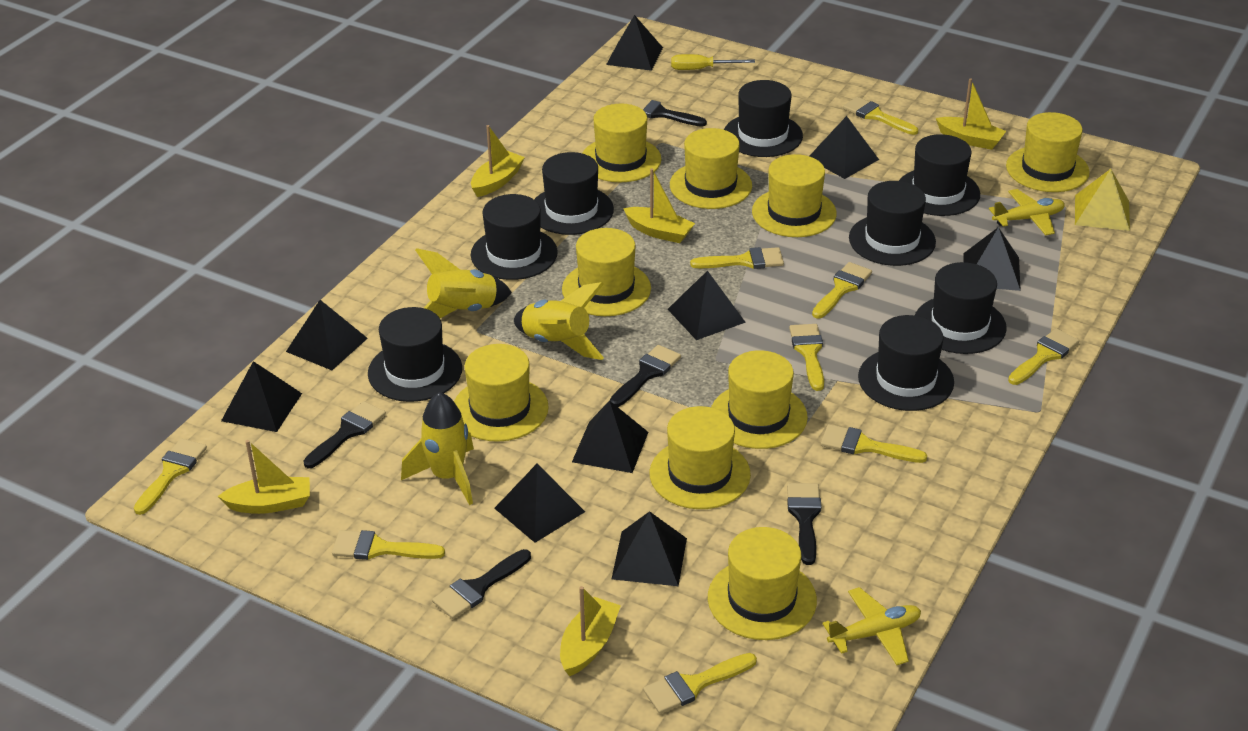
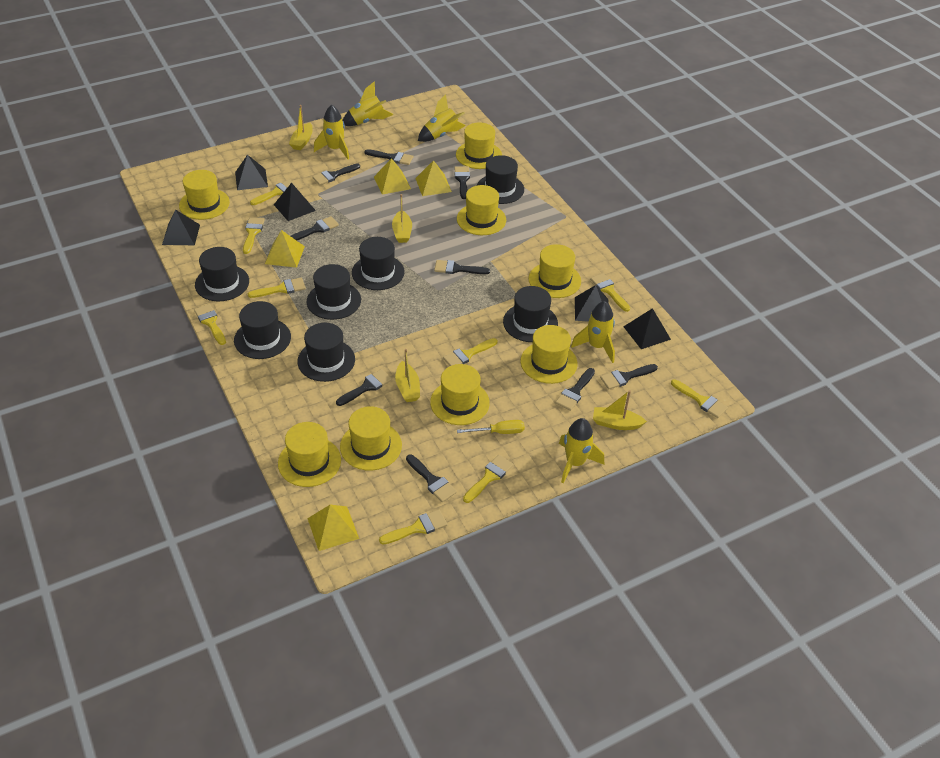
black brush: [304,401,386,468] [432,549,531,619] [610,345,681,407] [630,98,707,127] [787,483,822,565] = 5 -> [291,216,339,241] [312,163,360,185] [336,369,392,406] [364,149,413,165] [406,455,457,502] [434,260,490,274] [454,166,470,199] [555,368,595,411] [600,364,658,389] = 9
black hat: [368,307,462,402] [471,194,558,280] [534,152,614,235] [724,80,803,157] [849,181,936,266] [858,315,954,411] [899,134,980,216] [915,262,1007,354] = 8 -> [195,247,249,301] [234,301,291,359] [297,323,355,382] [307,264,361,320] [352,237,405,290] [477,155,524,204] [503,286,558,342] = 7
black pyramid: [221,361,302,432] [286,300,368,370] [494,464,585,543] [572,400,648,473] [606,15,663,71] [612,511,687,586] [668,270,746,340] [810,116,879,179] [963,227,1021,291] = 9 -> [162,209,200,245] [235,155,268,190] [274,183,316,221] [575,285,609,322] [623,308,671,349] = 5
yellow boat: [218,440,310,514] [471,125,525,197] [560,586,621,676] [623,168,695,243] [936,78,1006,150] = 5 -> [289,105,313,150] [392,194,412,243] [395,349,420,402] [593,390,647,430] = 4
yellow hat: [454,344,549,442] [562,228,651,316] [582,104,661,182] [649,406,751,509] [670,128,752,209] [708,527,817,640] [711,350,808,449] [752,154,837,237] [1006,112,1090,192] = 9 -> [179,170,230,220] [278,422,341,487] [340,406,402,471] [430,364,490,425] [456,122,502,169] [457,185,506,235] [521,325,578,384] [529,244,581,298] = 8
yellow plane: [822,587,921,665] [989,189,1065,236] = 2 -> none = 0
yellow pyramid: [1075,169,1130,231] = 1 -> [265,230,305,268] [307,505,359,551] [374,158,411,195] [415,160,452,196] = 4
yellow rocket: [401,392,474,505] [415,248,512,318] [514,282,604,360] = 3 -> [314,105,349,159] [342,82,393,126] [418,94,466,142] [559,418,604,483] [571,301,615,363] = 5

